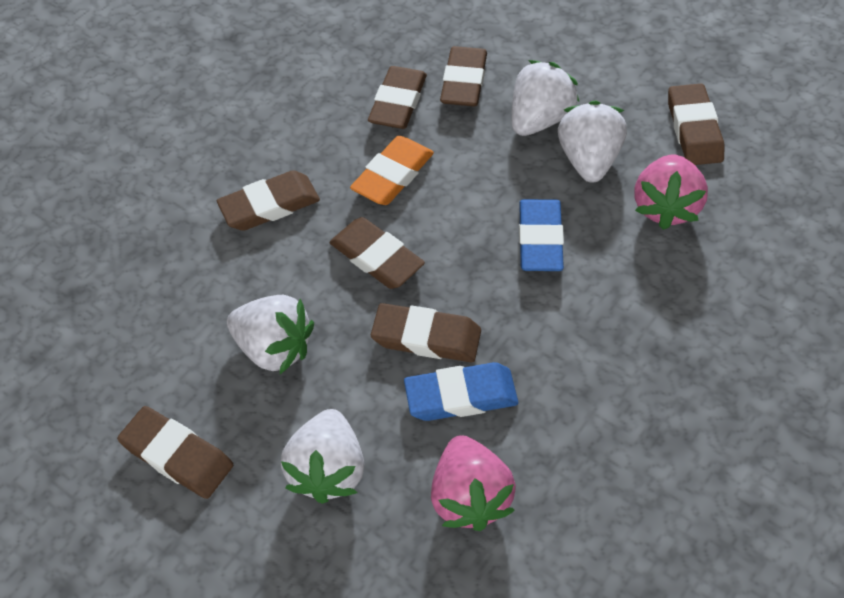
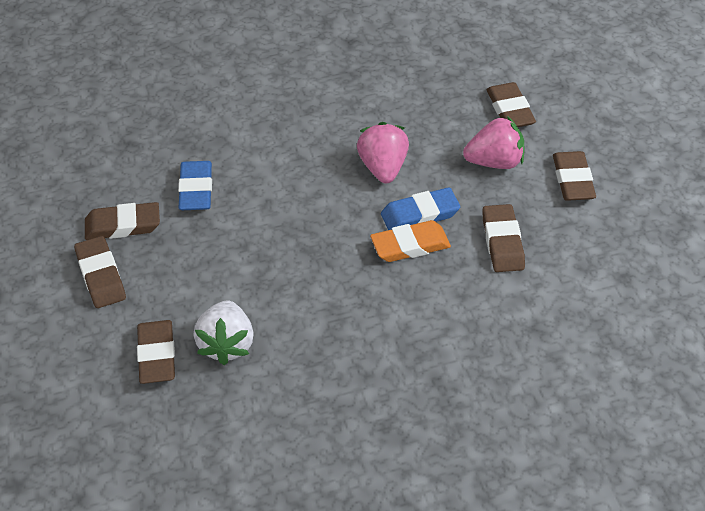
brown eraser: [117,406,233,499] [217,170,320,231] [329,217,425,289] [368,66,427,129] [371,303,481,362] [440,46,487,106] [668,84,724,165] = 7 -> [74,236,126,308] [85,202,160,240] [137,320,175,384] [482,204,525,272] [487,82,536,127] [553,151,596,201] = 6
white strawberry: [227,295,314,374] [281,409,365,504] [512,60,579,136] [558,100,627,183] = 4 -> [193,300,254,365] = 1

